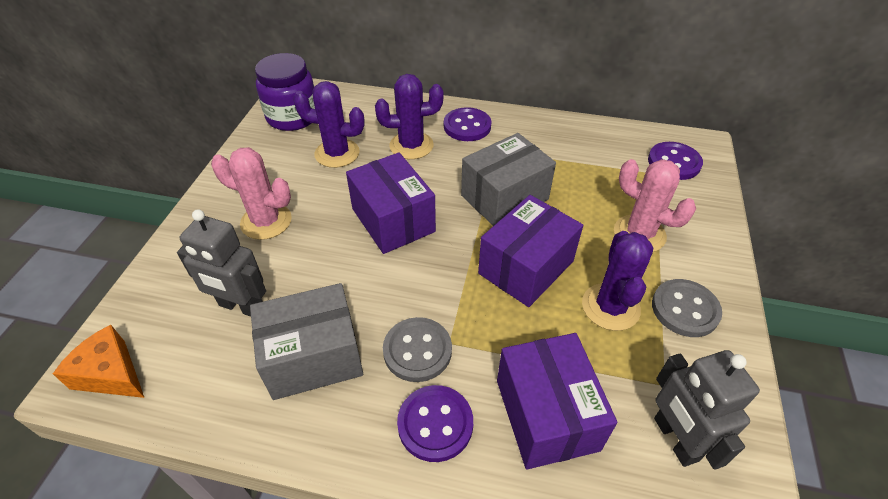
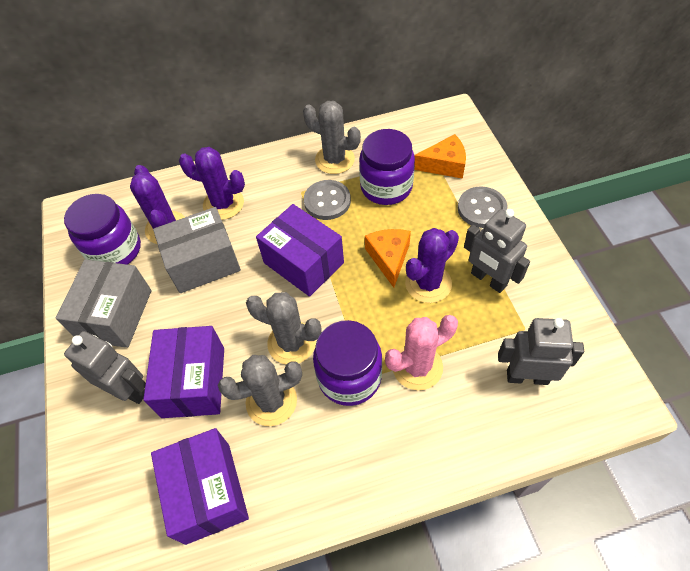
grey cactus: none = 0 -> [218,355,302,426] [246,292,322,364] [303,101,361,174] = 3
grey robot: [177,209,266,317] [654,350,760,470] = 2 -> [64,331,146,404] [464,209,530,293] [498,318,584,385] = 3
orange cheese: [53,325,144,398] = 1 -> [365,229,411,288] [414,134,466,179] = 2
pink cactus: [211,147,292,240] [614,159,696,252] = 2 -> [385,315,458,390] = 1
purple button: [397,385,473,462] [444,107,492,141] [648,142,703,180] = 3 -> none = 0
purple jar: [255,53,315,131] = 1 -> [64,194,141,265] [313,320,382,406] [359,129,415,205] = 3

